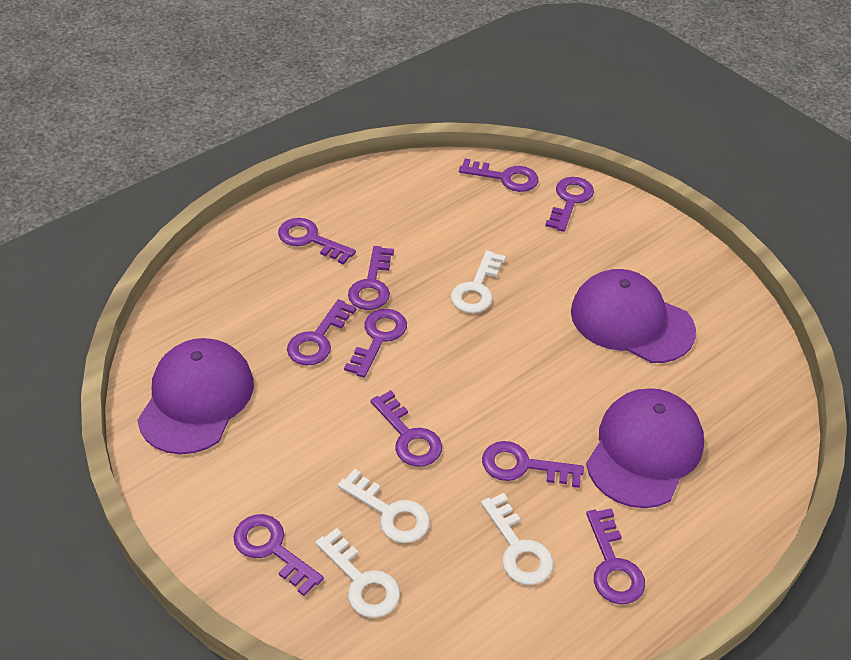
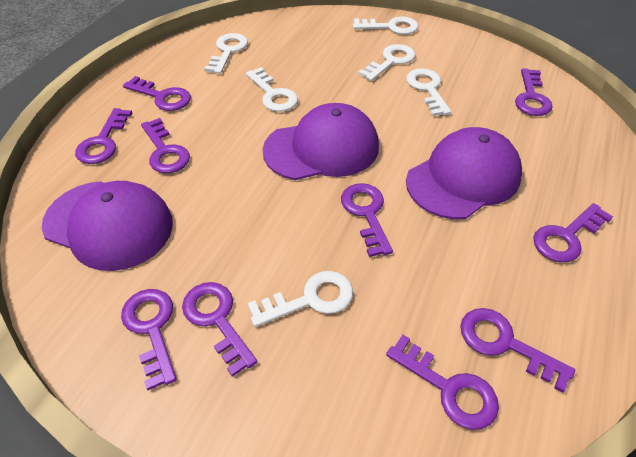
white key: [315,528,400,618] [338,469,430,543] [451,250,506,313] [481,493,554,585] = 4 -> [204,33,248,74] [246,67,298,112] [248,271,353,327] [353,17,418,34] [358,44,416,81] [406,68,451,116] = 6

